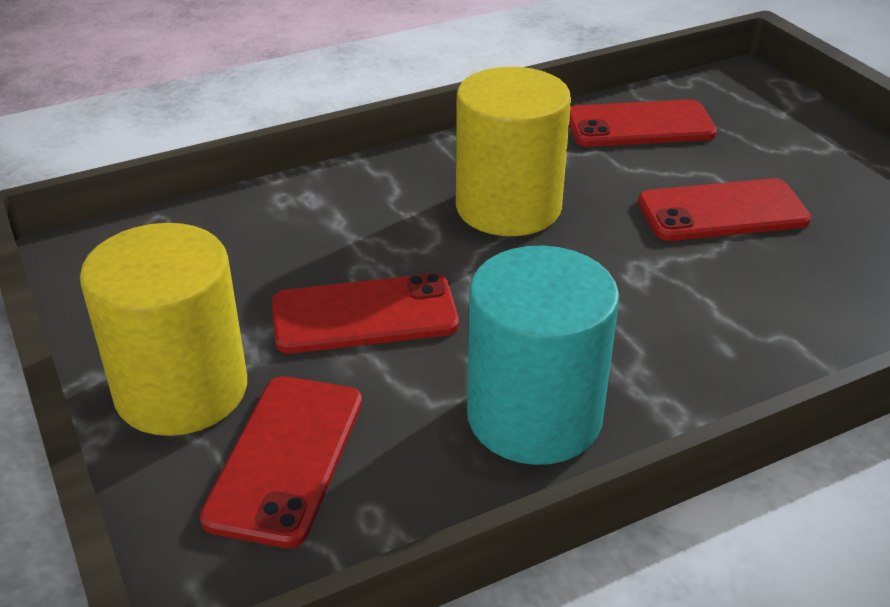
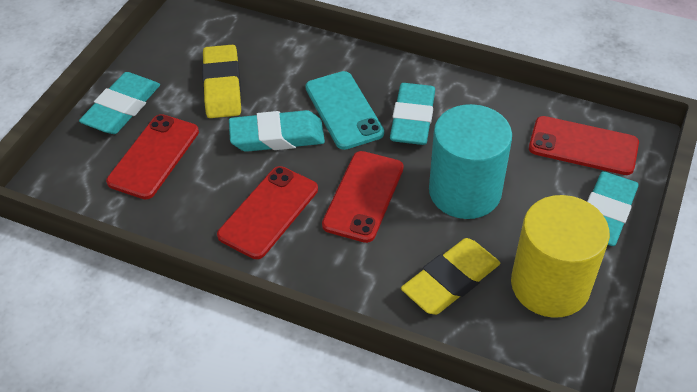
turquoise eraser: none = 0 -> [79,72,160,134] [229,110,325,152] [390,83,435,145] [587,171,639,246] = 4
turquoise phone: none = 0 -> [305,71,384,150] = 1
yellow cylinder: [80,223,247,436] [456,67,571,236] = 2 -> [511,195,610,318] = 1
yellow eraser: none = 0 -> [202,45,241,118] [401,238,500,315] = 2

